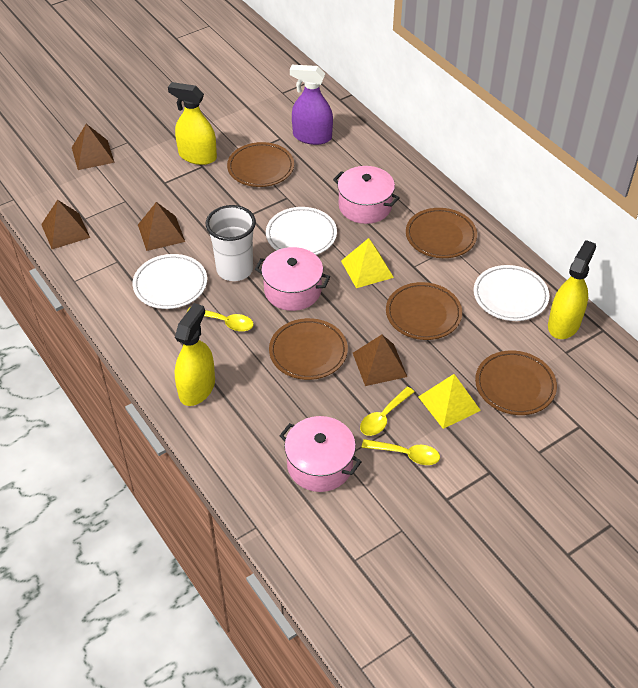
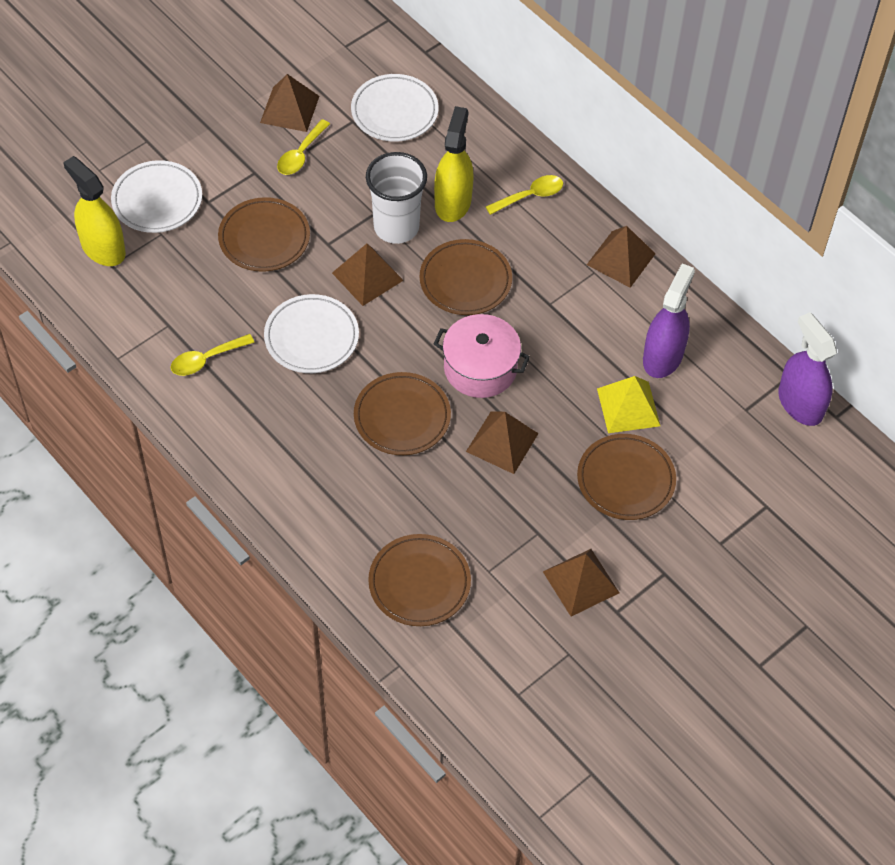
brown pyramid: [41,200,90,249] [72,124,115,170] [138,202,185,251] [353,335,407,386] = 4 -> [260,74,319,132] [332,244,404,306] [466,411,539,474] [543,549,619,616] [587,226,656,288] = 5
pink pot: [255,247,330,311] [279,416,362,492] [333,166,400,224] = 3 -> [434,314,530,398] = 1
purple spray bottle: [290,65,333,145] = 1 -> [643,263,695,378] [778,312,837,426] = 2
yellow pyramid: [341,238,394,288] [418,374,481,429] = 2 -> [597,376,660,433] = 1
yellow spray bottle: [168,82,217,165] [175,303,215,406] [548,240,596,339] = 3 -> [63,156,126,266] [434,106,473,222] = 2

